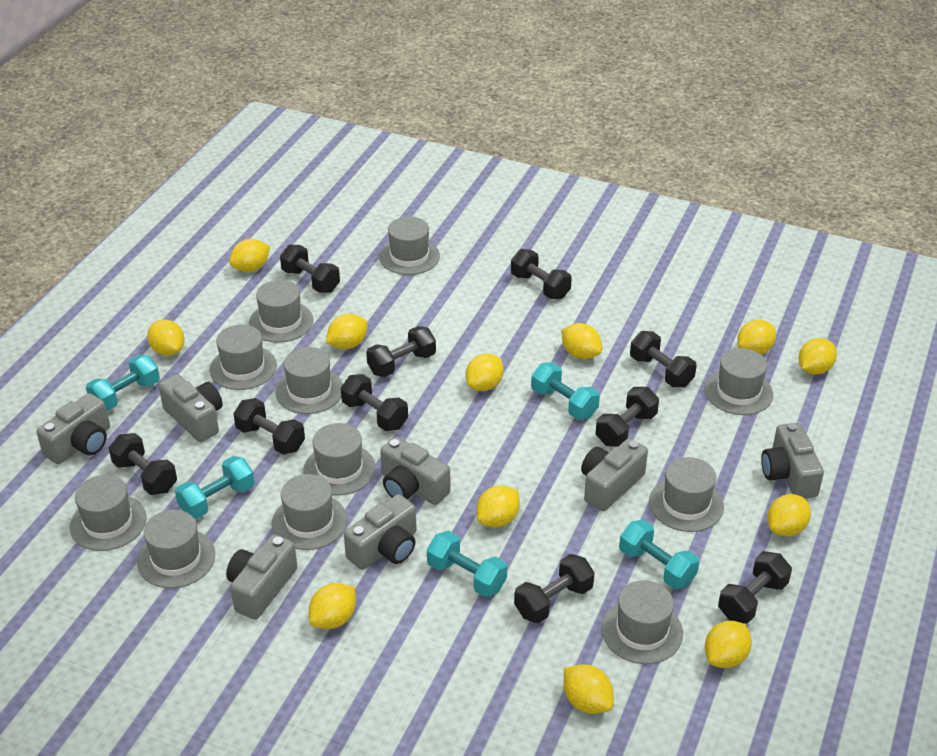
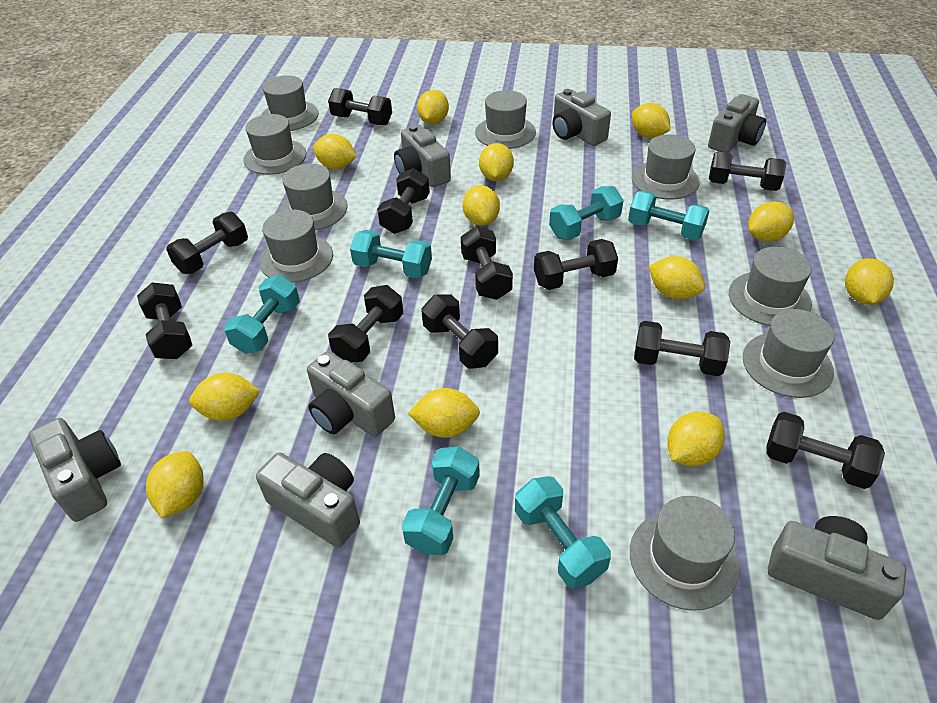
black dumbbell: [109,433,177,495] [233,398,305,455] [280,245,340,293] [341,374,408,431] [366,326,436,377] [511,249,572,299] [514,554,595,623] [596,387,659,447] [630,331,697,388] [718,551,792,624] = 10 -> [137,282,193,359] [166,212,248,274] [328,88,392,125] [328,285,403,363] [377,168,430,234] [421,295,498,369] [461,226,513,300] [534,239,618,290] [634,321,730,376] [709,151,786,191] [766,412,885,489] = 11
grey hat: [70,475,147,551] [137,510,215,588] [210,324,277,390] [249,280,314,342] [272,474,347,550] [275,347,343,414] [303,423,376,496] [379,217,440,275] [602,580,683,664] [649,457,724,532] [704,348,773,415] = 11 -> [243,114,306,175] [259,210,333,283] [261,75,319,131] [279,164,348,230] [475,90,536,149] [630,496,740,611] [632,134,700,200] [729,247,812,326] [743,309,835,398] = 9
turquoise dumbbell: [86,355,160,411] [175,456,255,519] [427,531,507,597] [531,363,600,420] [619,520,699,589] = 5 -> [224,275,300,354] [350,230,432,278] [402,447,480,555] [515,476,611,589] [549,186,623,240] [628,191,710,240] = 6

